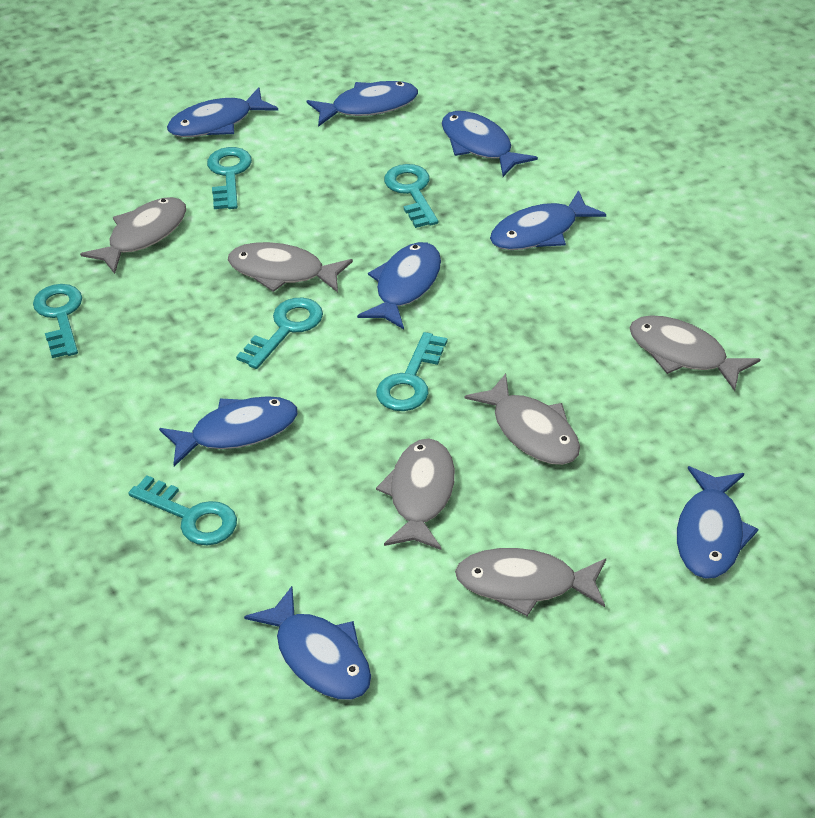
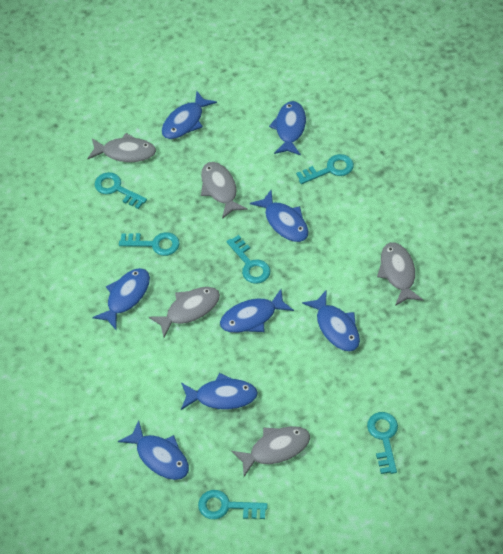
grey fish: [80,197,186,274] [228,242,353,292] [376,439,455,550] [455,548,606,616] [465,373,580,465] [630,315,761,391] = 6 -> [87,133,156,162] [149,287,220,337] [201,162,248,219] [231,426,310,477] [377,242,423,306] = 5

